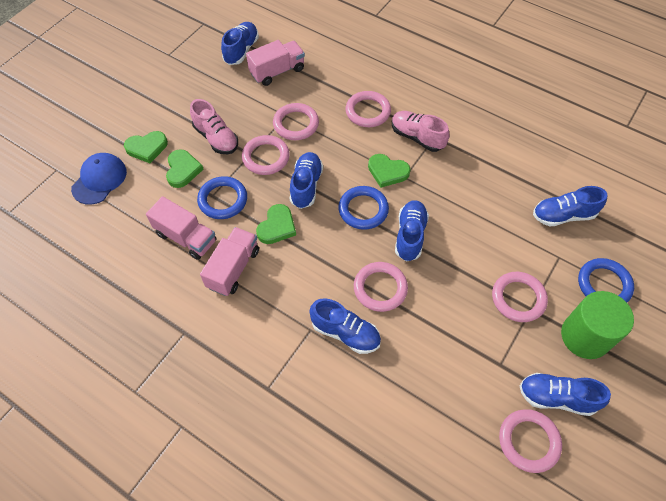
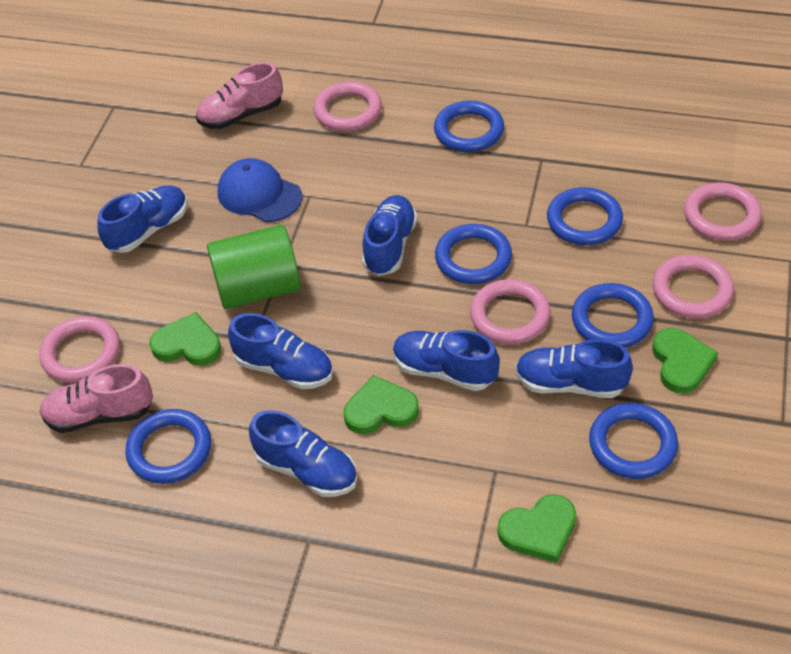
blue ring: [197,176,247,219] [338,186,389,230] [578,258,634,302] = 3 -> [125,409,211,484] [434,101,504,152] [435,224,512,284] [547,187,623,245] [572,283,654,348] [589,403,678,479] = 6
pink ring: [242,135,290,175] [273,103,319,140] [345,91,391,127] [354,262,408,312] [492,272,548,322] [499,409,562,473] = 6 -> [39,316,120,383] [313,81,382,131] [470,279,551,344] [653,255,734,319] [684,182,762,241] = 5
pink truck: [146,196,216,260] [200,227,259,296] [246,40,305,86] = 3 -> none = 0

